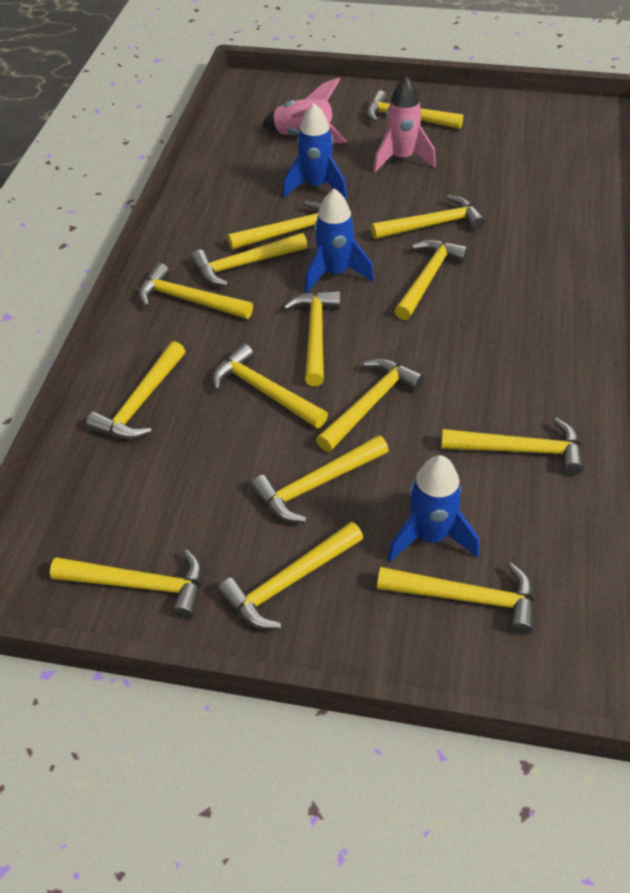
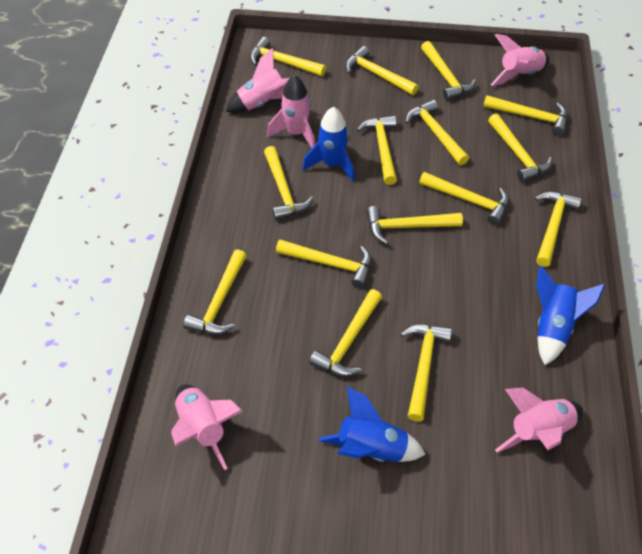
pink rocket: [262,78,347,143] [373,76,436,172] = 2 -> [171,384,243,470] [226,48,290,113] [267,75,315,148] [491,34,549,86] [495,388,583,453] = 5

